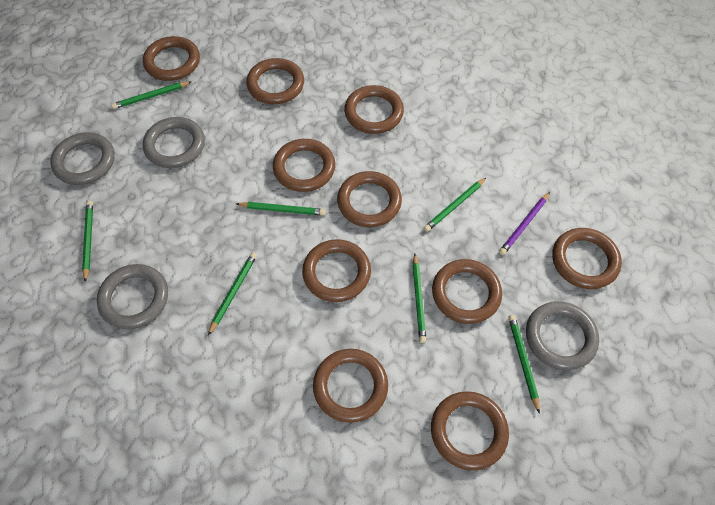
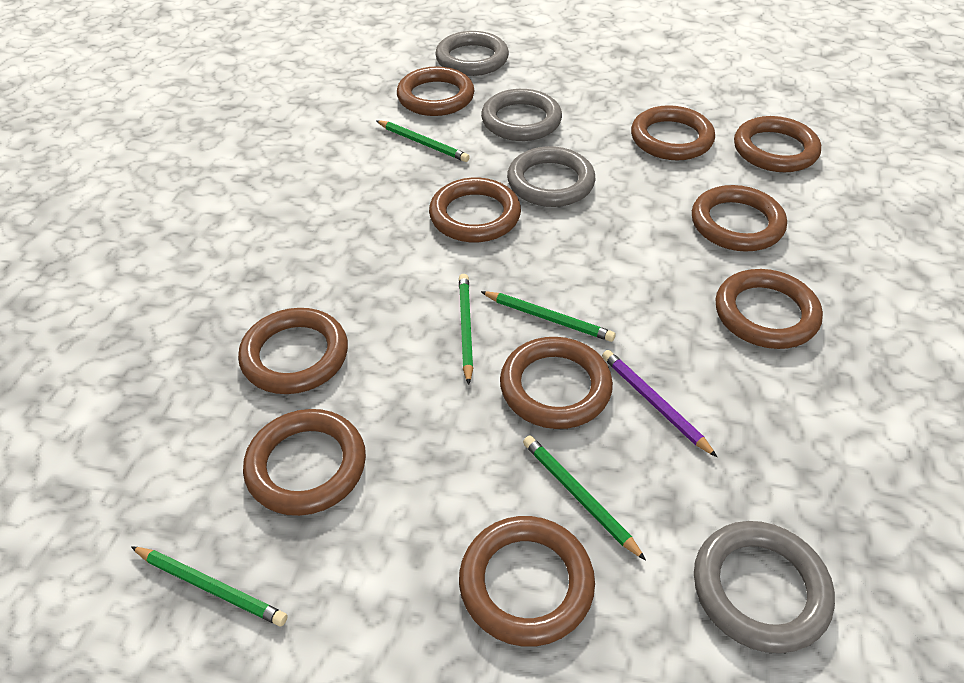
green pencil: [82,201,93,282] [111,82,191,109] [208,252,257,335] [237,202,325,216] [413,254,427,343] [424,177,487,232] [508,315,540,414] = 7 -> [131,546,288,626] [376,120,470,162] [459,274,473,385] [481,291,615,342] [523,436,646,560] = 5

